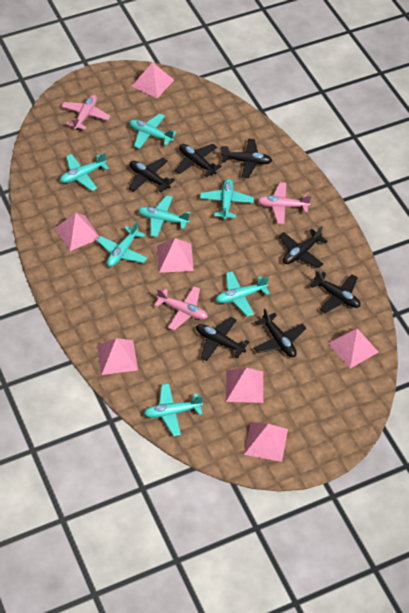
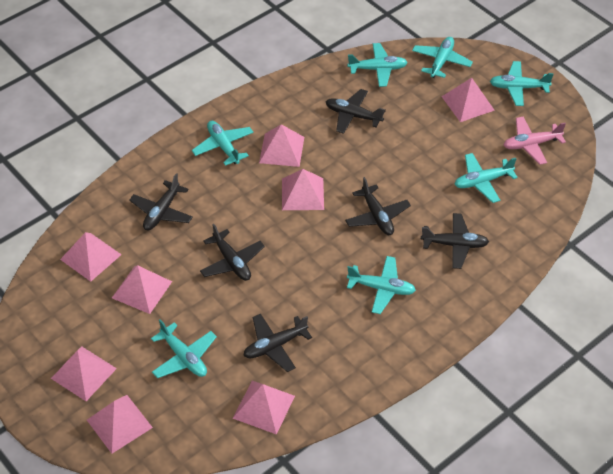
black plane: [129,158,175,192] [175,144,222,177] [196,317,249,361] [221,139,272,178] [254,308,306,357] [279,226,328,268] [310,270,361,313] = 7 -> [129,173,193,230] [200,224,265,281] [243,314,312,372] [326,89,386,134] [345,177,411,235] [421,213,489,269] = 6
pink plane: [61,94,111,130] [154,286,208,330] [257,182,311,224] = 3 -> [504,117,566,165] = 1
pink pyramid: [55,213,99,251] [97,338,138,375] [132,62,174,98] [157,238,194,273] [226,368,263,403] [244,422,288,462] [328,327,378,368] = 7 -> [51,346,117,401] [60,232,122,282] [87,395,153,454] [112,265,172,314] [233,381,295,435] [259,124,304,167] [282,169,324,210] [442,78,495,122] = 8

